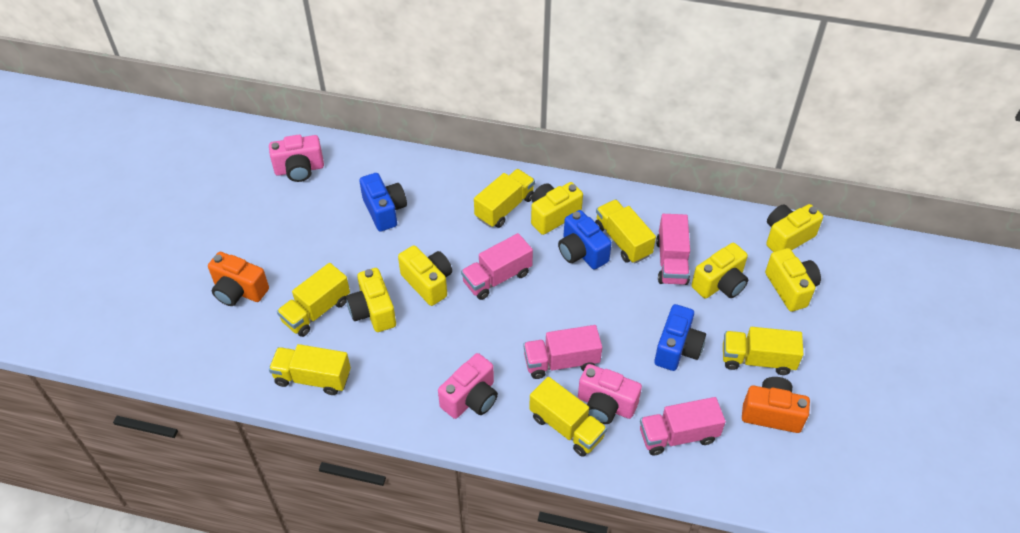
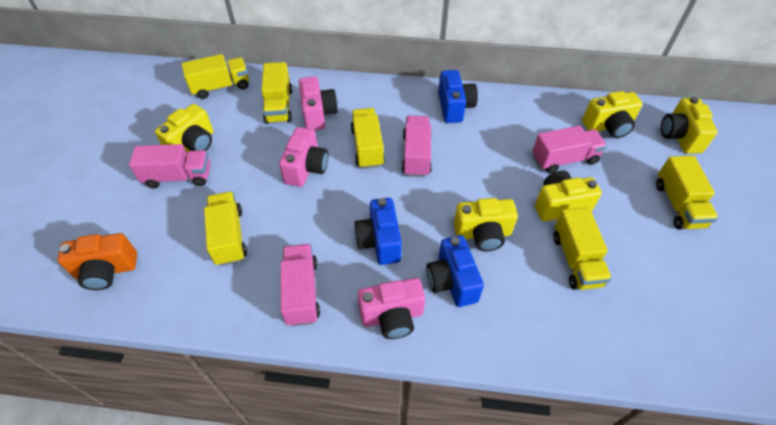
orange camera: [208,252,269,306] [742,377,810,433] = 2 -> [57,233,137,290] = 1
yellow camera: [346,268,396,332] [398,245,452,306] [531,182,583,235] [692,243,748,299] [765,248,821,312] [766,204,823,252] = 6 -> [155,104,213,153] [454,198,518,251] [535,170,602,221] [582,91,643,138] [661,97,718,153] = 5

